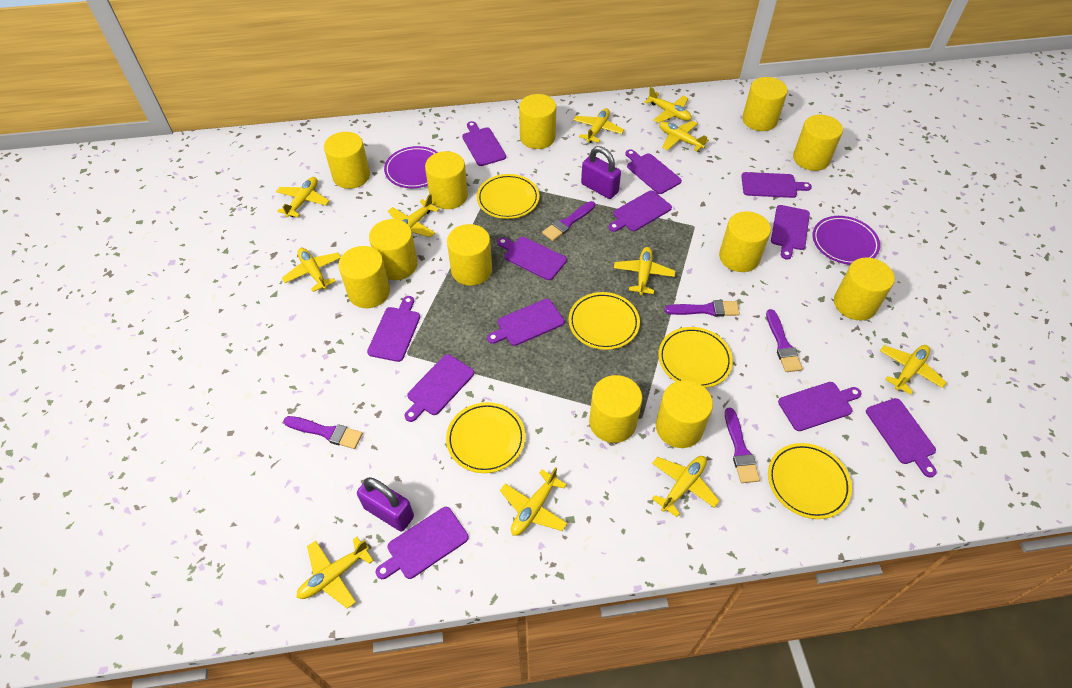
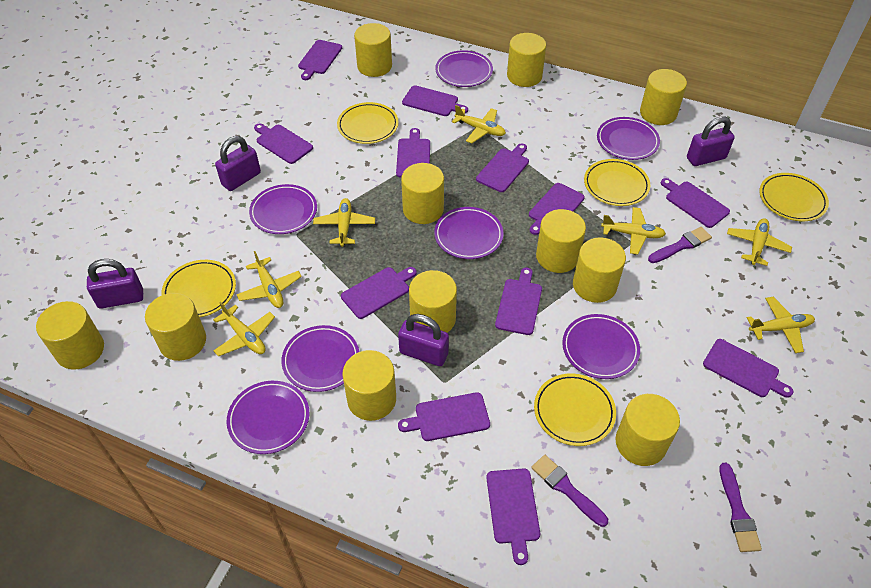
purple brush: [283,416,363,449] [542,201,595,241] [665,300,740,317] [725,408,760,483] [766,309,803,372] = 5 -> [531,455,608,527] [648,227,712,263] [719,463,762,552] = 3
purple padlock: [357,477,414,532] [581,146,621,199] = 2 -> [87,259,143,309] [215,136,261,191] [398,314,449,366] [687,116,735,166] = 4
purple plate: [384,146,438,188] [813,216,880,265] = 2 -> [227,381,309,454] [249,184,317,234] [282,325,360,392] [434,207,504,259] [435,50,493,87] [562,314,640,379] [597,117,660,160] = 7
yellow cylinder: [324,132,370,189] [338,246,390,308] [369,219,418,280] [425,151,468,209] [447,224,492,286] [519,94,556,149] [589,375,642,443] [656,380,713,448] [719,211,771,272] [742,77,788,131] [793,115,843,171] [834,257,895,321] = 12 -> [36,301,104,370] [145,293,206,361] [342,350,396,421] [354,23,392,77] [401,163,444,224] [409,270,457,333] [507,33,546,87] [536,209,586,273] [573,237,626,303] [615,394,680,466] [640,69,687,125] = 11
yellow plane: [276,177,330,217] [282,248,341,292] [296,537,374,609] [388,194,439,237] [500,467,568,536] [573,108,624,143] [614,247,675,295] [644,87,692,123] [652,456,720,517] [660,121,709,151] [880,345,947,395] = 11 -> [213,301,275,356] [237,251,302,308] [313,198,375,247] [452,105,506,143] [601,207,666,255] [727,218,792,266] [747,297,815,353] = 7

